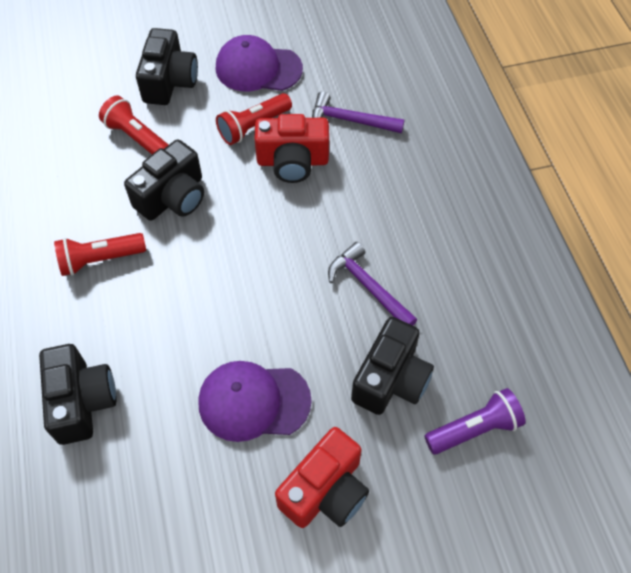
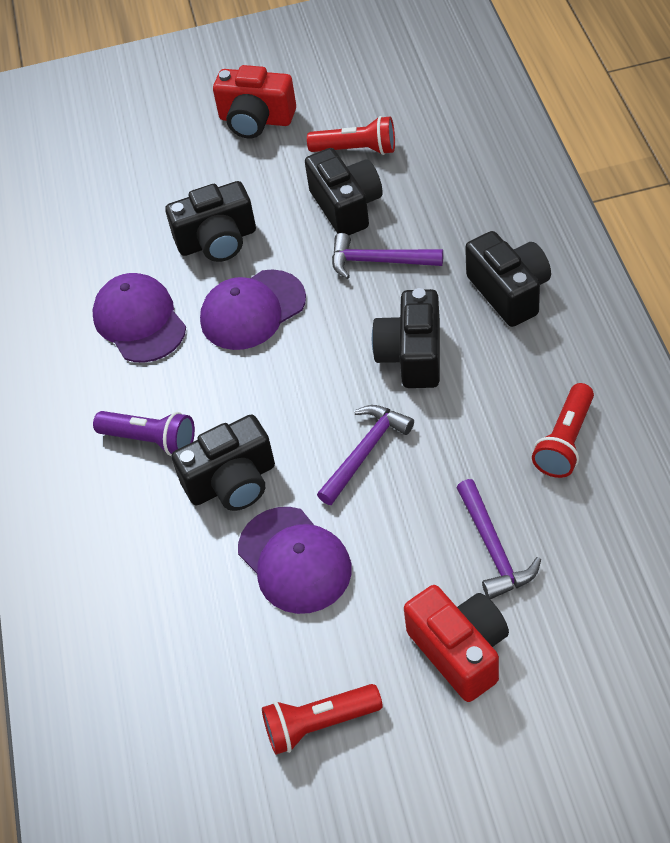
black camera: [39,344,116,445] [124,139,204,221] [136,28,198,105] [351,317,434,415] = 4 -> [165,181,256,262] [171,415,275,511] [305,148,383,235] [372,288,440,388] [465,231,551,327] = 5
purple cap: [198,361,312,442] [216,35,303,91] = 2 -> [92,273,186,363] [200,269,306,350] [238,507,352,614] = 3
purple hammer: [312,91,405,133] [328,242,417,326] = 2 -> [317,405,414,505] [332,233,443,279] [457,479,541,599] = 3

